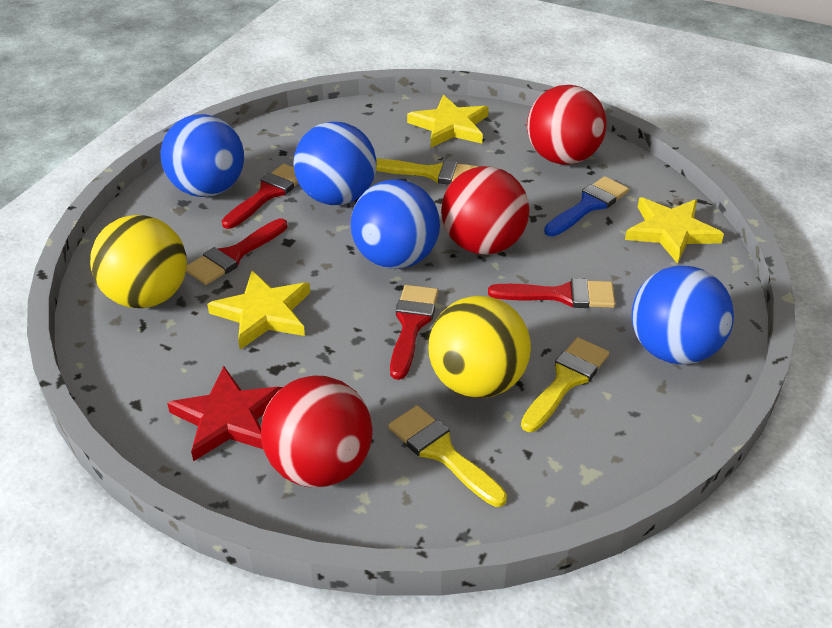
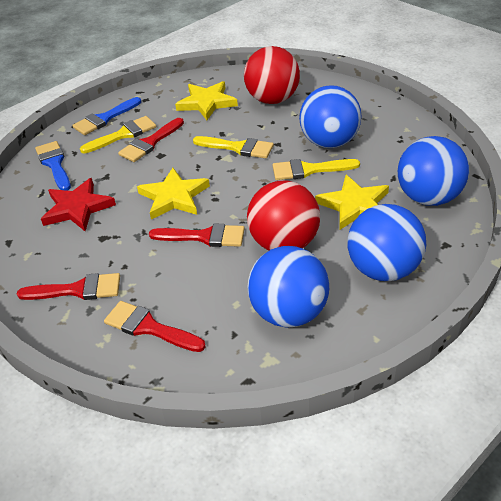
blue brush: [544,176,629,236] = 1 -> [35,141,71,191] [72,97,141,135] = 2
red ball: [261,376,373,487] [441,166,529,255] [527,85,607,165] = 3 -> [244,46,300,104] [247,181,320,251] = 2
yellow ball: [90,215,187,308] [428,296,531,398] = 2 -> none = 0

